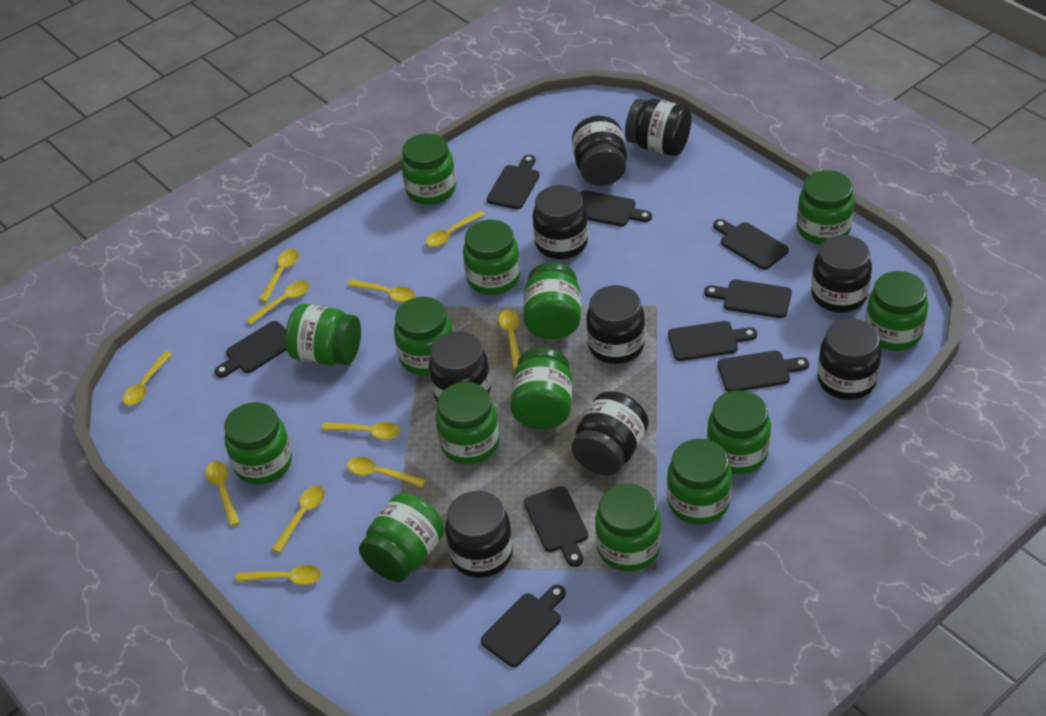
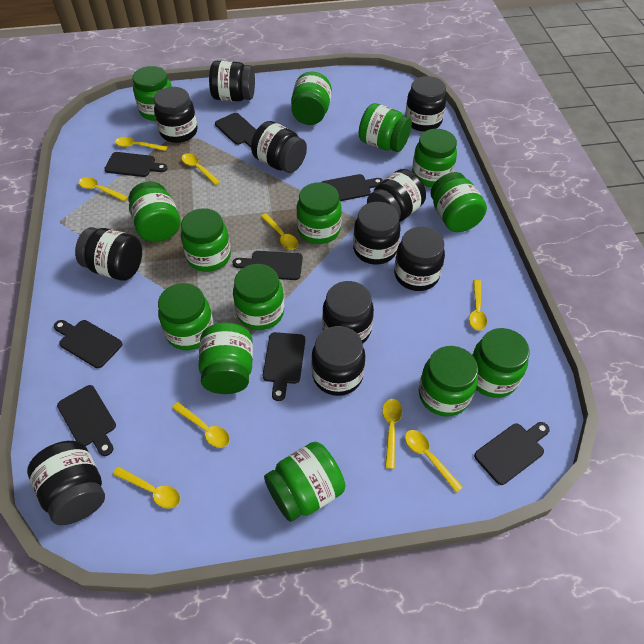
black cutting board: [215,321,287,378] [481,585,566,667] [487,155,540,209] [524,486,588,567] [580,190,652,226] [668,321,757,361] [704,280,792,318] [713,219,789,270] [718,351,809,392] = 9 -> [54,320,122,368] [57,385,116,456] [104,152,167,177] [215,113,256,148] [233,251,303,280] [263,332,305,401] [322,174,383,201] [474,422,550,485] = 8
black jar: [429,332,491,402] [445,491,513,578] [533,185,588,259] [571,391,648,475] [572,116,627,186] [586,285,645,364] [625,98,692,156] [811,235,872,313] [817,318,881,400] = 9 -> [27,441,105,525] [75,227,142,281] [154,87,197,143] [209,61,255,101] [251,121,307,173] [311,326,365,396] [322,281,374,343] [353,202,401,265] [367,169,426,222] [394,227,445,291] [405,76,446,132] = 11
yellow spoon: [123,351,172,405] [206,461,240,526] [235,565,321,585] [246,281,310,325] [259,249,299,302] [272,485,325,553] [322,422,400,439] [347,279,415,302] [347,457,426,487] [426,210,485,247] [499,310,520,369] = 11 -> [79,177,128,201] [113,467,180,509] [115,137,167,151] [172,402,230,448] [182,153,220,185] [261,213,298,250] [382,399,402,469] [405,430,463,493] [469,280,487,330] = 9

